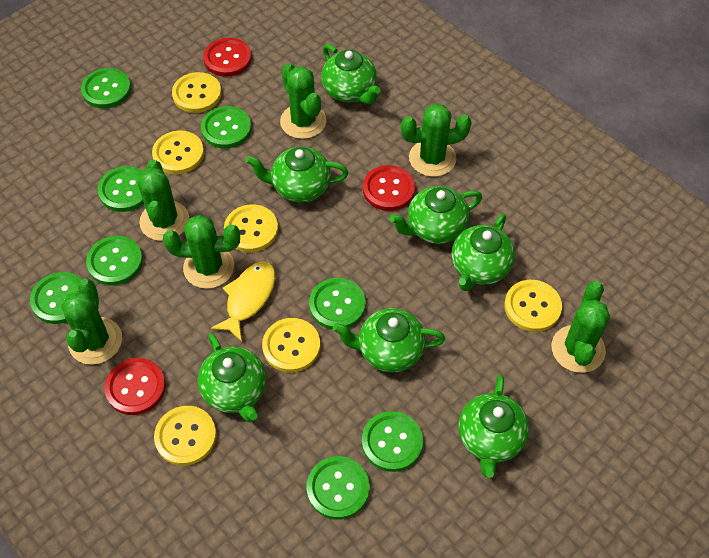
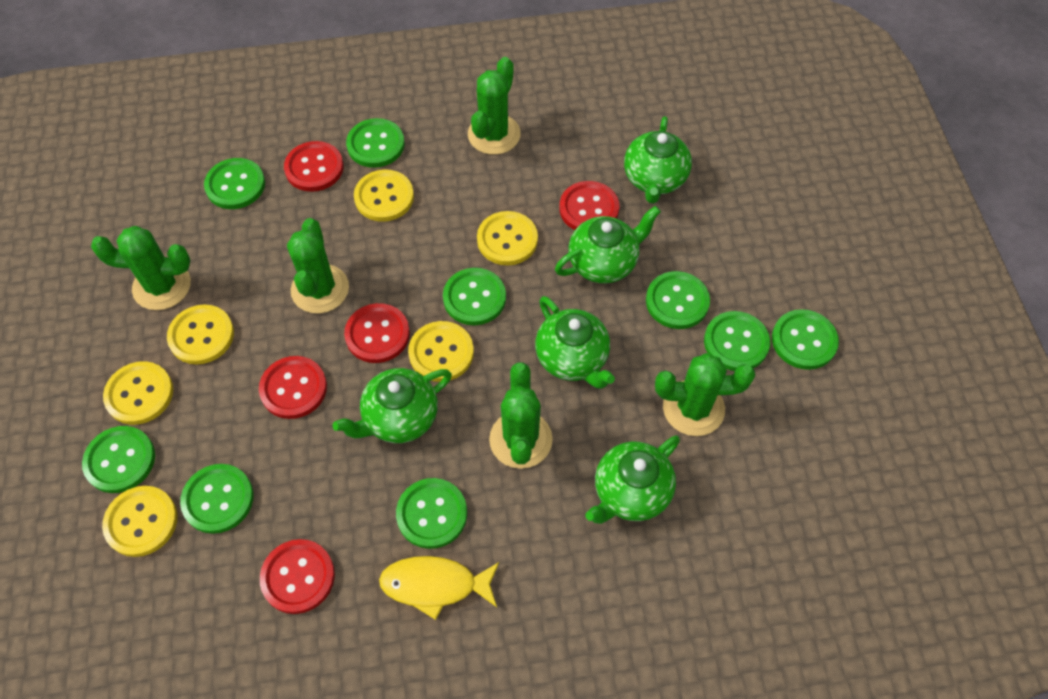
green button: [30,272,82,324] [81,68,131,108] [86,236,143,285] [98,166,144,212] [201,106,251,148] [307,456,370,520] [309,278,366,330] [362,411,423,472] = 8 -> [82,426,155,493] [180,464,254,534] [204,158,265,209] [346,118,405,168] [396,478,467,549] [443,268,506,325] [646,271,710,329] [704,311,770,371] [772,309,839,370] = 9
green cactus: [61,279,122,365] [138,160,189,241] [163,215,240,289] [280,63,326,139] [401,104,471,177] [552,281,610,373] = 6 -> [91,226,191,310] [287,218,349,314] [468,57,521,155] [489,363,553,469] [655,353,755,436] = 5
green teapot: [198,333,266,423] [246,147,349,203] [321,44,381,104] [333,308,445,373] [390,186,482,244] [451,214,515,291] [458,375,529,478] = 7 -> [333,368,452,443] [535,296,615,389] [555,206,661,283] [585,435,680,524] [624,116,692,204] = 5
red button: [104,358,166,415] [203,38,252,77] [363,165,415,211] = 3 -> [259,356,327,419] [260,539,335,614] [284,141,344,192] [344,303,410,363] [560,181,619,230] = 5

